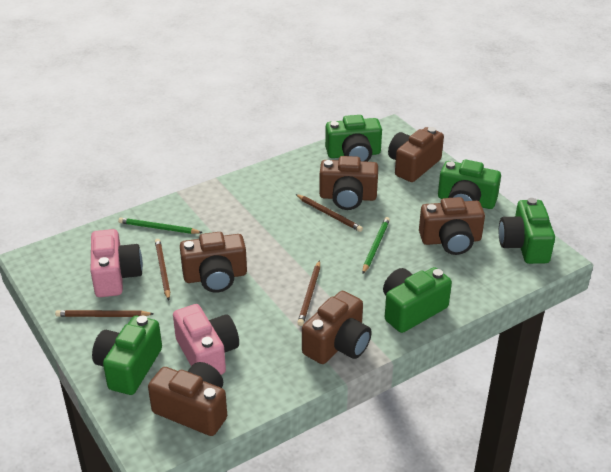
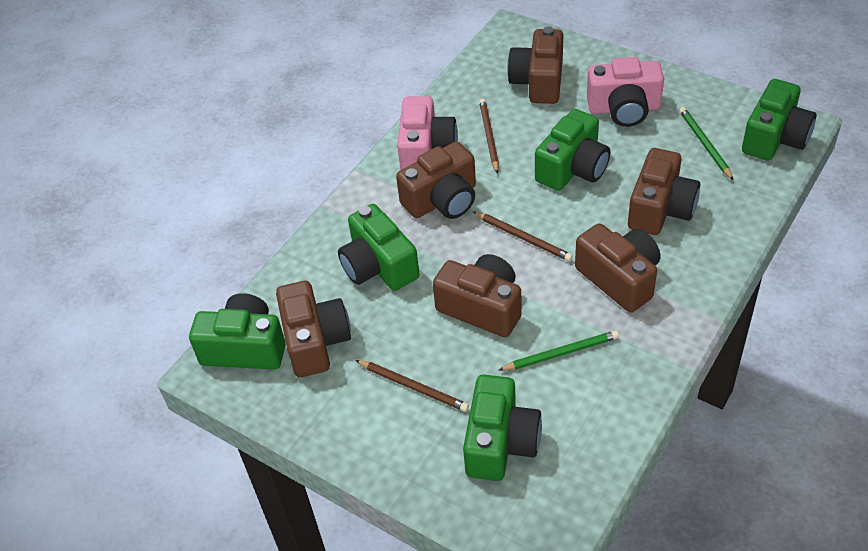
brown pencil: [55,310,154,317] [155,239,170,300] [296,194,363,232] [297,260,320,326] = 4 -> [356,360,469,412] [473,211,573,261] [479,99,499,174] = 3

